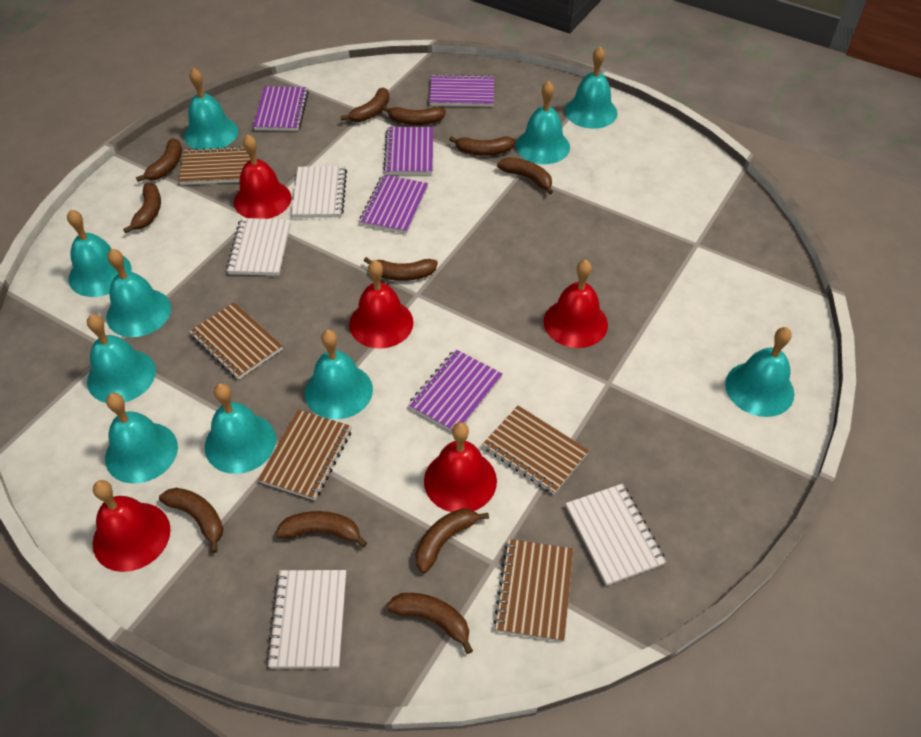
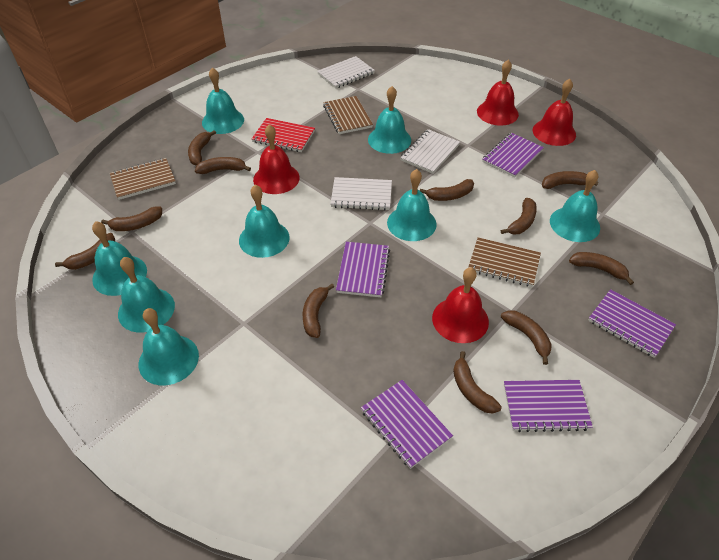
brown notebook: [179,147,250,185] [189,302,283,380] [258,410,352,500] [482,406,589,494] [493,539,574,642] = 5 -> [110,158,176,200] [323,96,373,134] [468,237,541,287] = 3
red bell: [93,480,171,572] [234,134,291,219] [349,260,414,349] [424,422,497,512] [544,259,608,348] = 5 -> [253,124,300,194] [432,267,489,343] [477,60,519,126] [533,79,576,146] = 4
red notebook: none = 0 -> [252,118,315,152] = 1
turquoise bell: [67,210,132,297] [87,314,156,403] [105,393,178,484] [106,249,171,337] [184,68,238,150] [205,383,276,474] [305,330,373,419] [516,81,570,164] [565,47,617,129] [725,327,794,417] = 10 -> [92,221,147,296] [118,257,175,332] [139,308,199,385] [202,67,244,134] [239,185,290,258] [368,86,411,154] [387,169,437,241] [550,170,600,242] = 8
white notebook: [226,218,291,276] [266,570,346,668] [291,166,347,218] [566,484,666,586] = 4 -> [317,56,375,89] [330,177,392,211] [400,129,460,174] = 3

